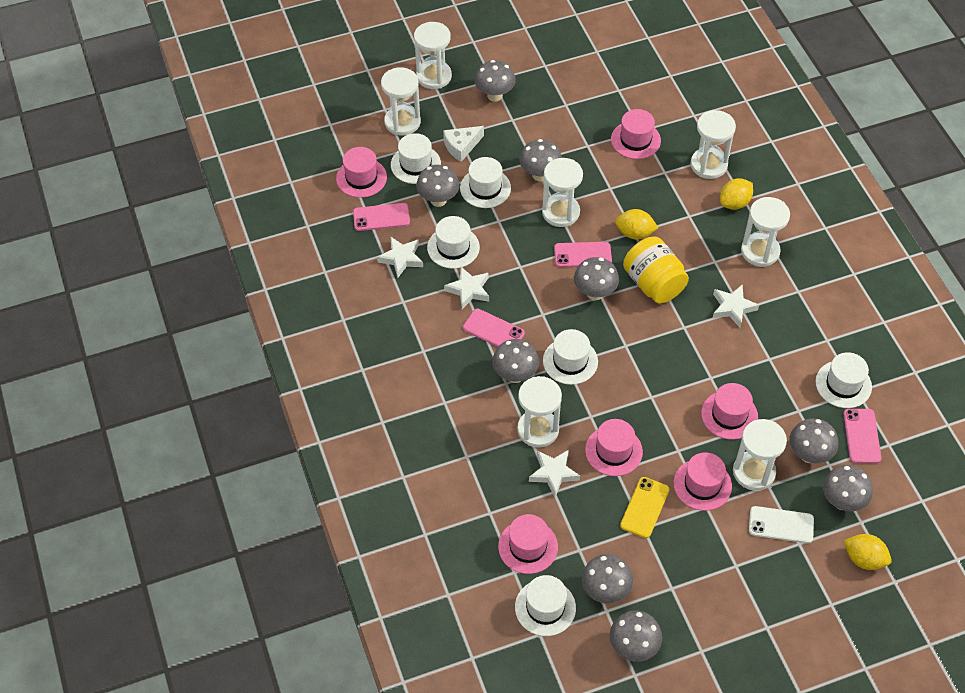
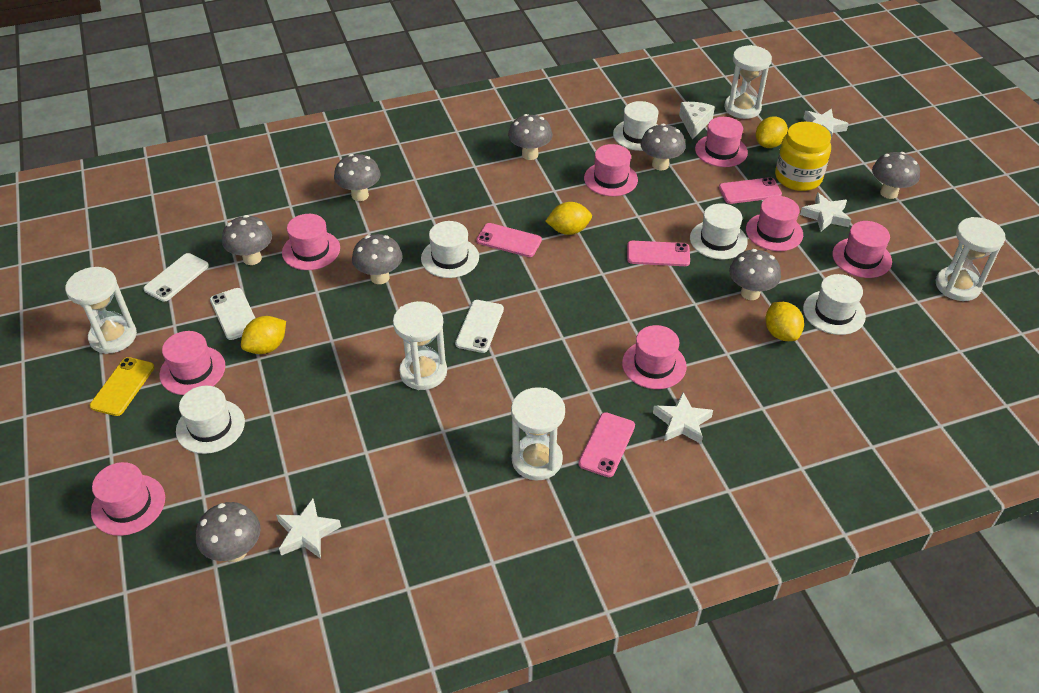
grey mushroom: [416,165,460,207] [474,60,516,102] [492,339,539,383] [519,139,562,182] [574,257,619,300] [582,554,633,604] [610,610,662,662] [789,418,838,463] [823,465,873,512] = 9 -> [196,502,261,562] [222,215,272,265] [334,154,380,201] [352,234,402,284] [508,114,553,160] [640,124,686,170] [729,249,781,300] [872,152,920,199] = 8
pink hat: [336,147,387,198] [498,514,558,574] [585,419,643,476] [611,109,661,159] [674,452,732,511] [701,383,758,440] = 6 -> [91,462,165,536] [159,331,225,395] [282,214,340,270] [584,144,638,196] [622,325,687,389] [695,117,748,167] [746,196,803,251] [832,221,892,278] = 8
white hat: [391,133,441,184] [427,216,480,269] [460,157,511,208] [515,575,576,636] [543,329,598,385] [816,352,872,408] = 6 -> [176,386,245,454] [421,221,479,278] [613,101,659,151] [690,203,748,260] [803,274,866,335] = 5
white hourglass: [381,67,421,136] [414,22,452,89] [517,376,562,448] [542,158,583,227] [691,110,736,179] [733,419,787,491] [741,197,790,267] = 7 -> [65,267,137,354] [393,301,447,390] [511,387,565,481] [724,45,772,119] [936,217,1006,301] = 5
white phone: [749,506,814,543] = 1 -> [143,253,209,302] [210,288,255,340] [455,300,504,353] = 3
yellow lemon: [615,209,658,240] [720,178,753,210] [843,534,892,570] = 3 -> [241,316,286,354] [546,202,592,235] [756,117,788,148] [766,302,804,341] = 4

